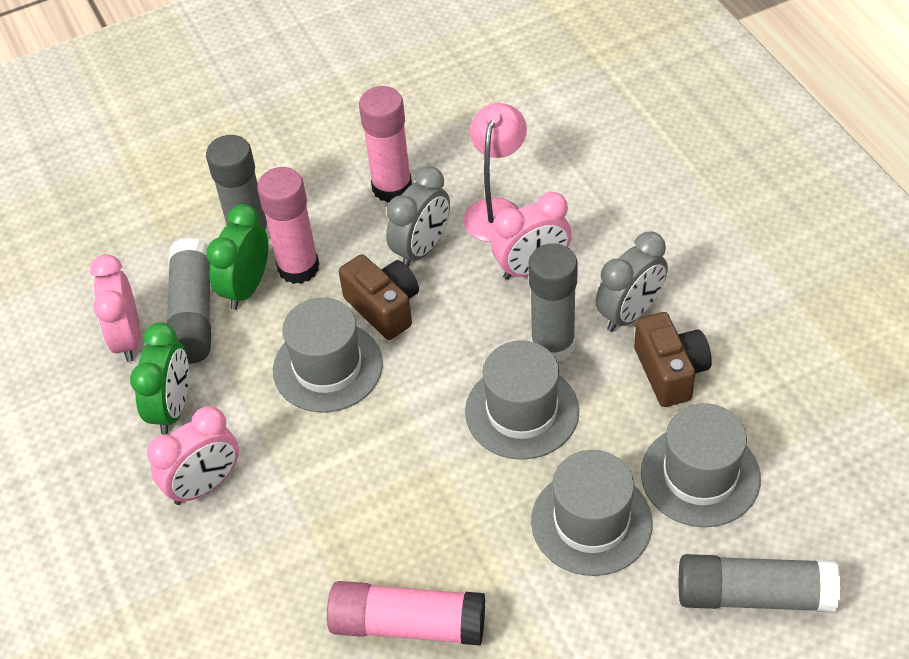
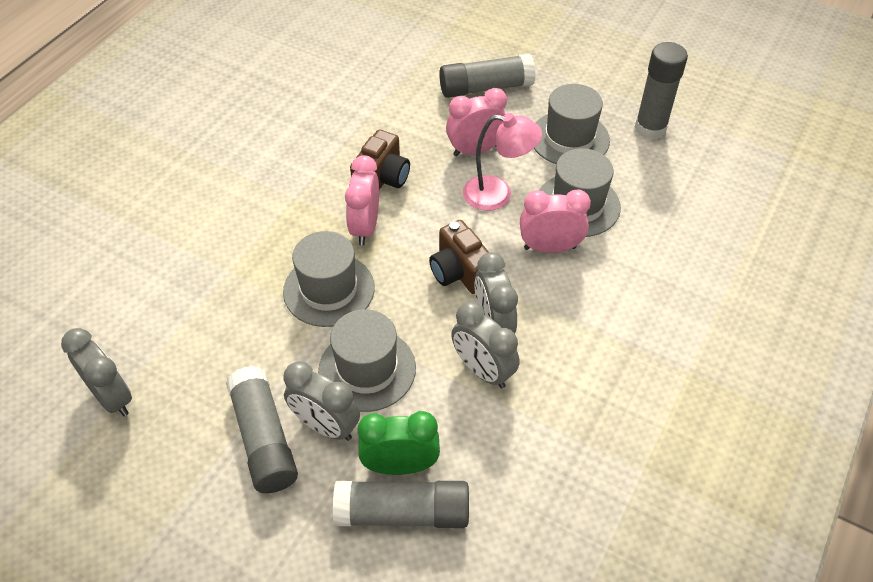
green clock: [130,322,189,434] [206,204,268,310] = 2 -> [358,411,440,475] = 1
grey clock: [386,166,450,267] [596,232,668,332] = 2 -> [61,328,132,416] [284,361,360,441] [451,302,519,388] [475,252,518,333] = 4
pink glue stick: [257,167,319,284] [327,581,485,646] [359,86,412,203] = 3 -> none = 0

